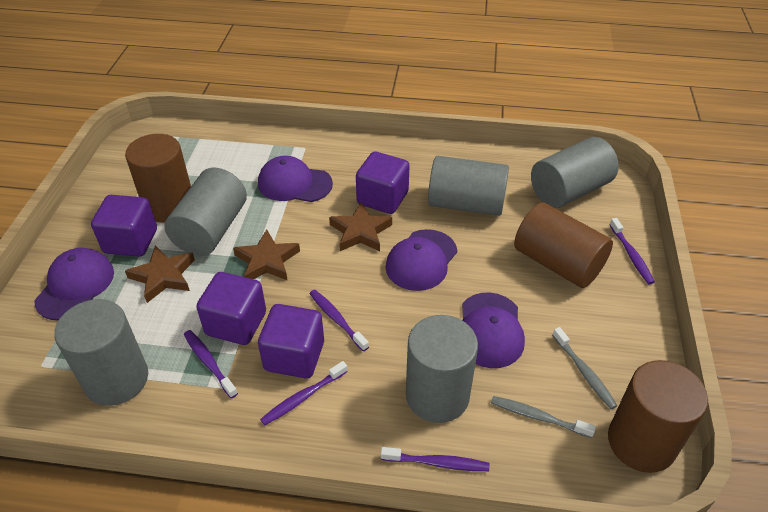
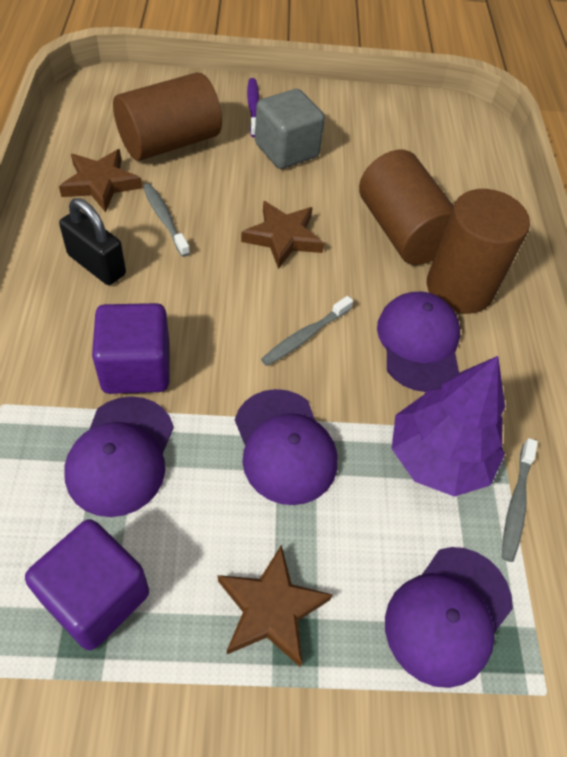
black padlock: none = 0 -> [59,198,126,285] = 1
grey cube: none = 0 -> [255,89,325,169] = 1
grey cylinder: [54,299,148,406] [164,168,247,256] [406,315,478,423] [428,156,509,216] [531,137,619,208] = 5 -> none = 0
grey toothbrush: [491,396,596,438] [552,327,618,409] = 2 -> [143,183,190,257] [261,296,353,366] [502,438,538,562] = 3
purple cube: [91,195,157,257] [196,272,266,345] [258,304,324,378] [356,151,410,214] = 4 -> [25,519,149,650] [92,303,170,394] = 2
purple toothbrush: [184,330,238,398] [260,361,348,426] [309,290,369,351] [381,447,489,471] [609,218,655,285] = 5 -> [247,78,259,138] = 1
purple tree: none = 0 -> [392,356,505,497] = 1

